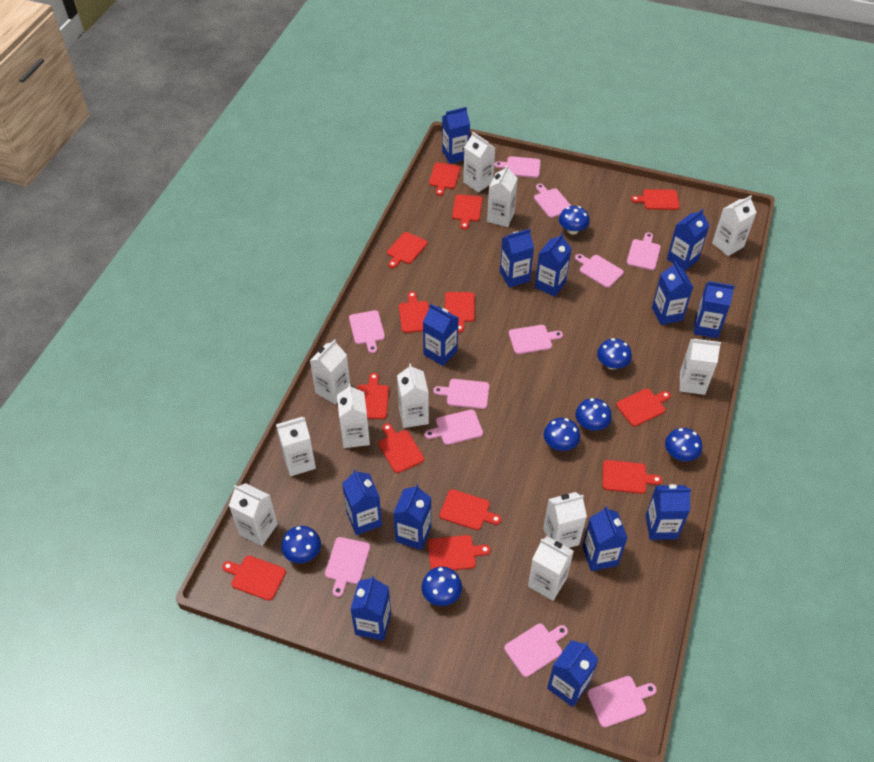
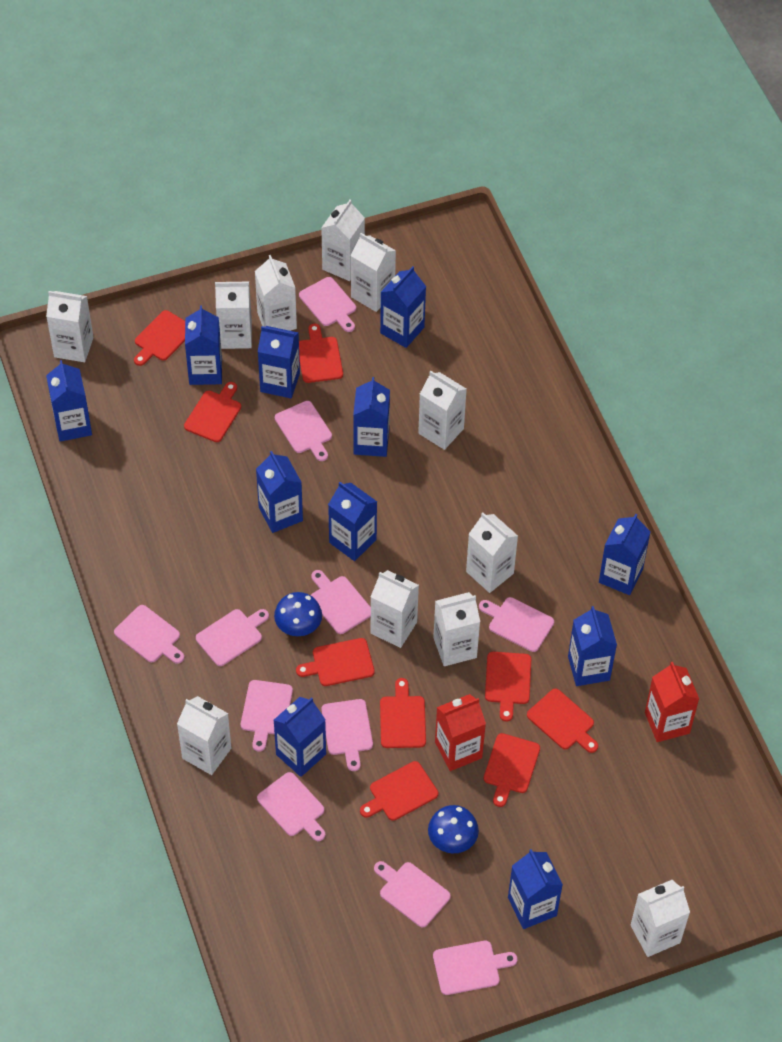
blue carton: [342,469,382,535] [350,576,391,641] [393,484,431,550] [423,304,458,366] [442,107,470,164] [500,229,534,288] [535,233,572,297] [547,640,599,707] [582,506,628,571] [646,484,691,540] [652,261,693,325] [667,209,710,271] [693,281,735,338] = 13 -> [46,360,92,442] [185,306,222,385] [256,451,303,533] [258,326,300,398] [274,697,326,777] [328,482,377,561] [353,377,390,457] [380,266,426,348] [508,849,563,929] [568,606,617,686] [599,514,651,595] = 11
blue mushroom: [281,526,321,563] [421,567,462,606] [544,418,580,451] [559,206,590,235] [575,398,612,431] [597,338,632,370] [665,428,702,461] = 7 -> [274,592,322,636] [428,805,479,853] = 2
red carton: none = 0 -> [435,694,486,771] [645,662,699,742] = 2
red cutting board: [222,556,286,601] [357,373,389,419] [378,423,424,473] [387,232,427,268] [399,292,429,333] [428,535,491,570] [429,162,461,196] [439,489,501,530] [445,292,475,333] [452,194,482,230] [602,460,662,494] [616,389,671,426] [631,189,680,210] = 13 -> [134,310,185,366] [184,382,241,442] [296,638,375,686] [299,324,343,383] [360,761,438,821] [380,678,426,748] [484,733,540,807] [485,652,531,722] [527,689,598,753] = 9

